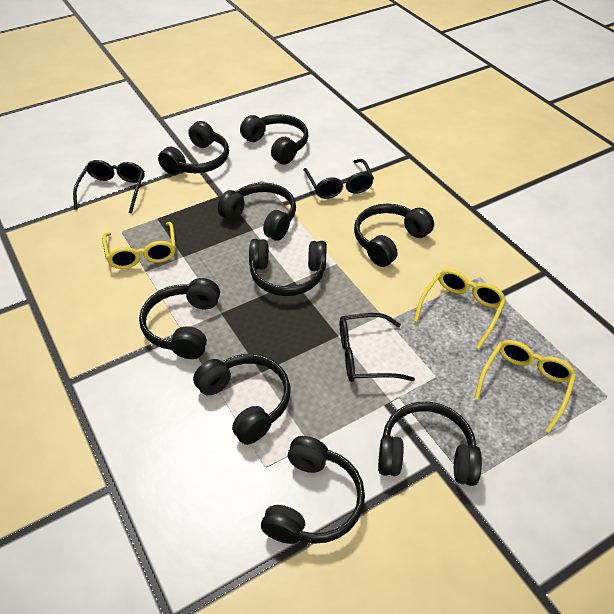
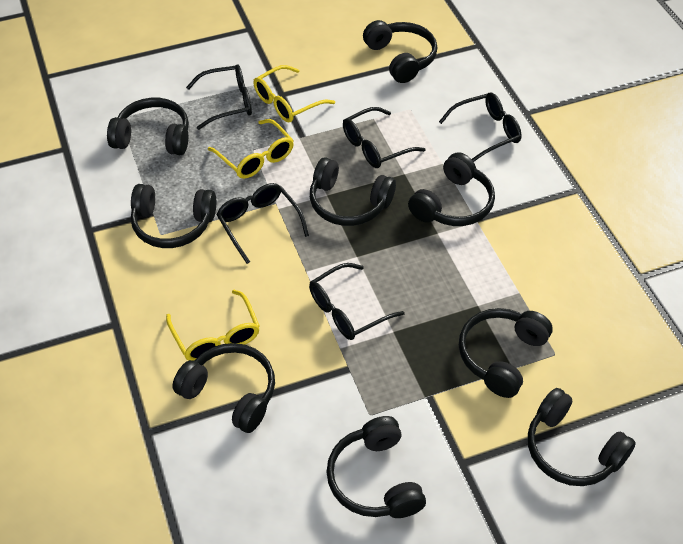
black glasses: [73,160,145,213] [303,159,374,199] [340,313,415,382] = 3 -> [186,65,252,130] [217,183,309,264] [309,263,405,340] [343,107,426,168] [439,93,522,162] = 5

